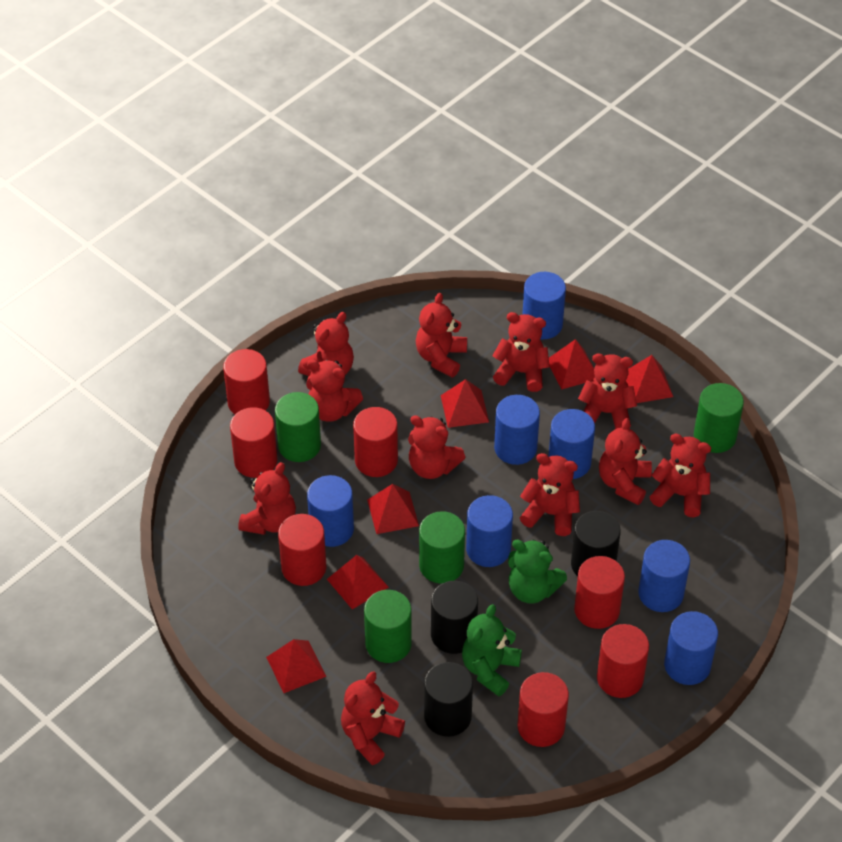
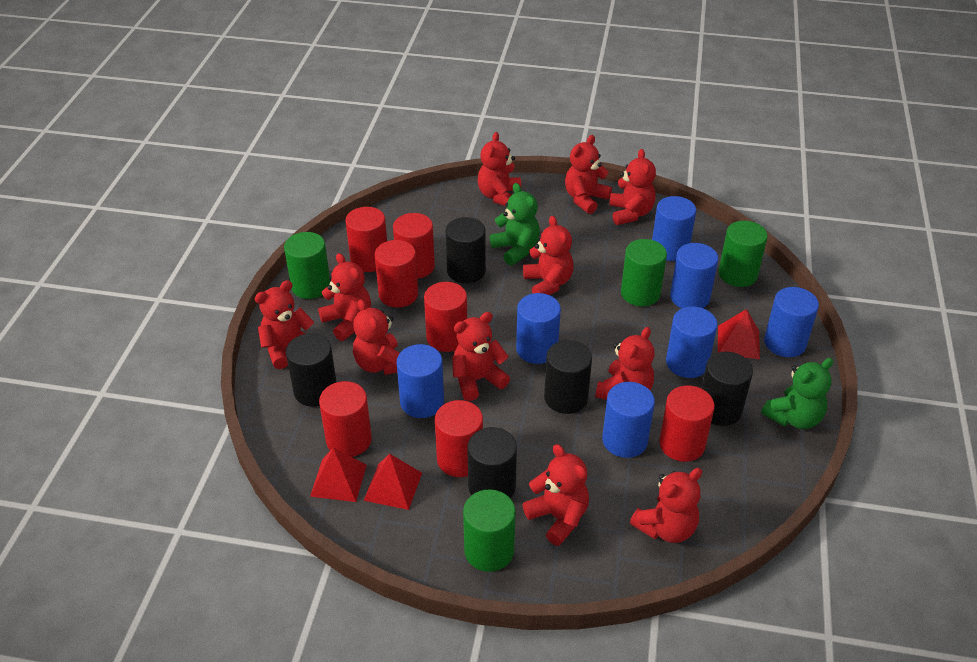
black cylinder: [424,662,473,737] [431,581,478,654] [571,511,621,576] = 3 -> [286,333,337,407] [446,217,486,283] [467,427,517,499] [544,340,592,414] [701,352,753,426] = 5
red pyramid: [266,639,326,693] [327,555,389,610] [367,484,419,534] [441,379,489,428] [549,339,595,389] [626,355,673,403] = 6 -> [310,448,367,502] [363,454,422,510] [718,309,760,359] = 3

